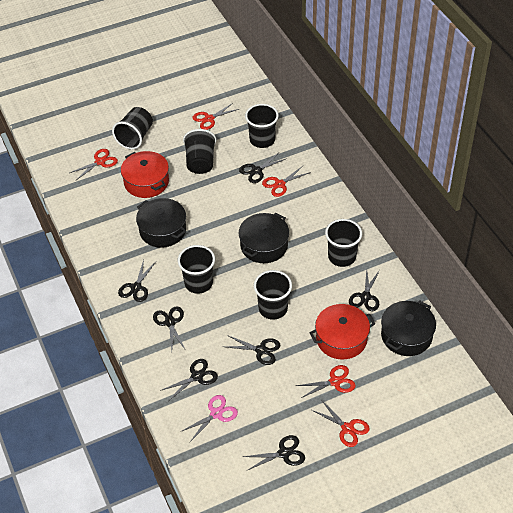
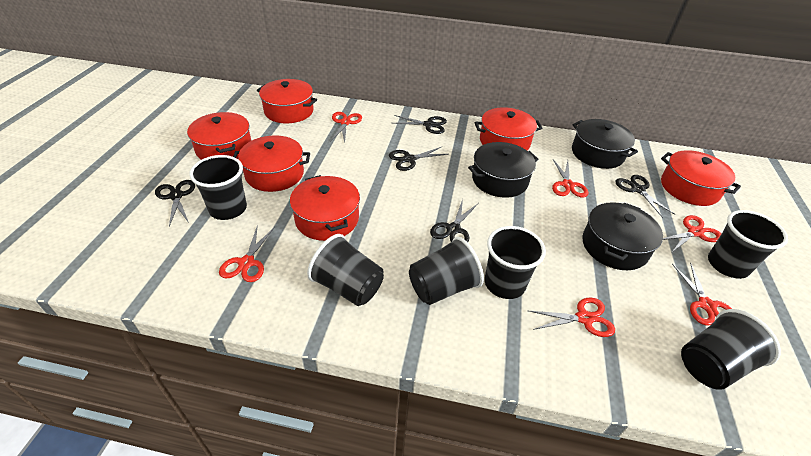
black scissors: [118,260,156,302] [153,306,185,351] [160,359,218,400] [225,335,281,365] [239,153,285,183] [243,435,305,470] [349,269,380,311] = 7 -> [155,180,195,227] [389,146,449,171] [393,115,447,134] [430,199,479,242] [616,175,676,218] = 5
pink scissors: [180,395,238,442] = 1 -> none = 0
red pot: [121,151,169,198] [309,304,375,359] = 2 -> [187,112,251,160] [233,135,310,192] [257,79,317,123] [290,175,360,241] [475,107,543,150] [661,150,741,206] = 6
red scissors: [70,149,118,180] [192,103,239,130] [262,166,311,197] [296,365,356,398] [312,400,370,447] = 5 -> [219,225,275,282] [330,112,362,143] [529,298,615,337] [552,159,588,198] [663,215,721,253] [672,263,732,325] = 6

